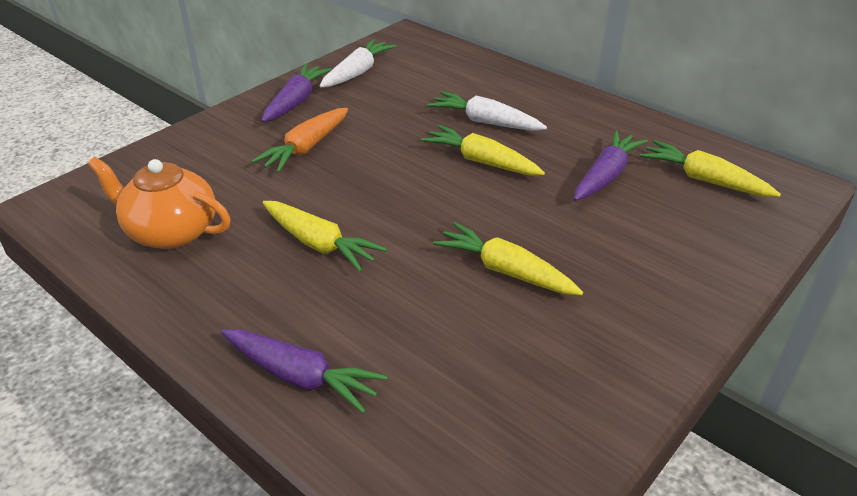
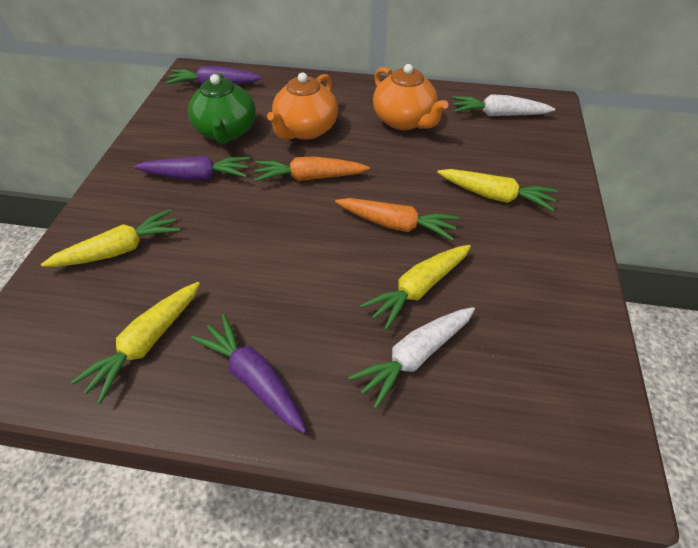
green teapot: none = 0 -> [188,73,256,144] = 1
orange carrot: [251,108,348,173] = 1 -> [254,156,370,182] [335,198,459,241] = 2
orange teapot: [88,157,230,249] = 1 -> [267,73,338,140] [373,64,448,130] = 2

